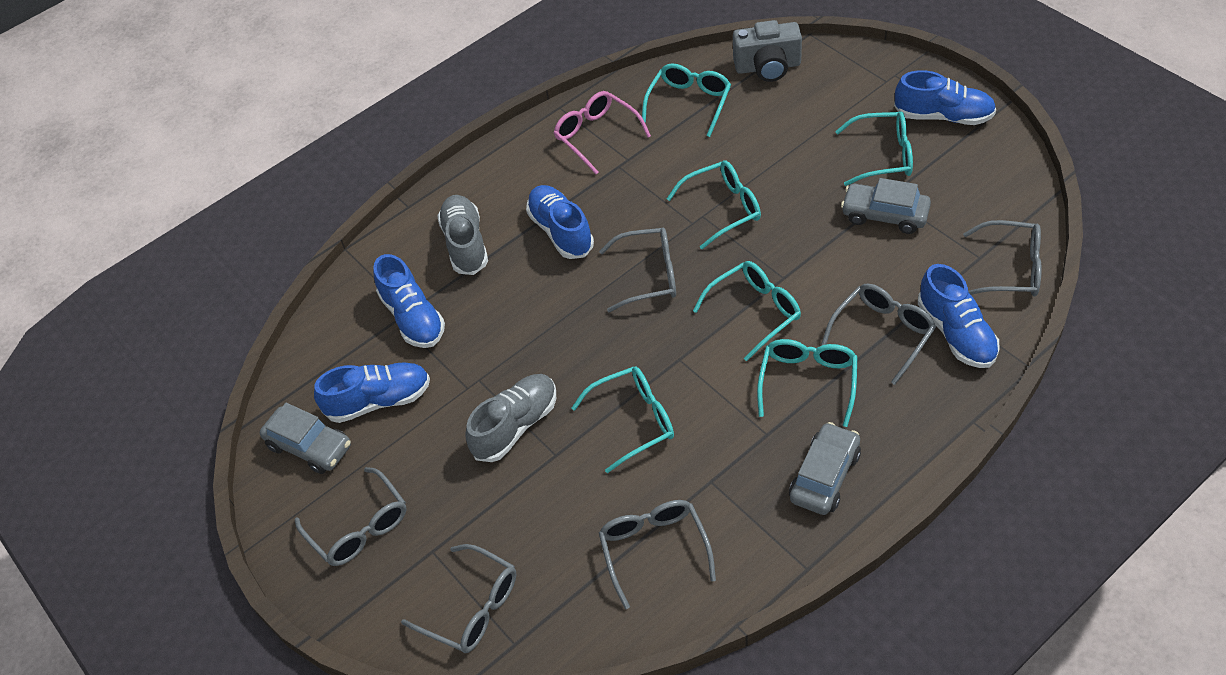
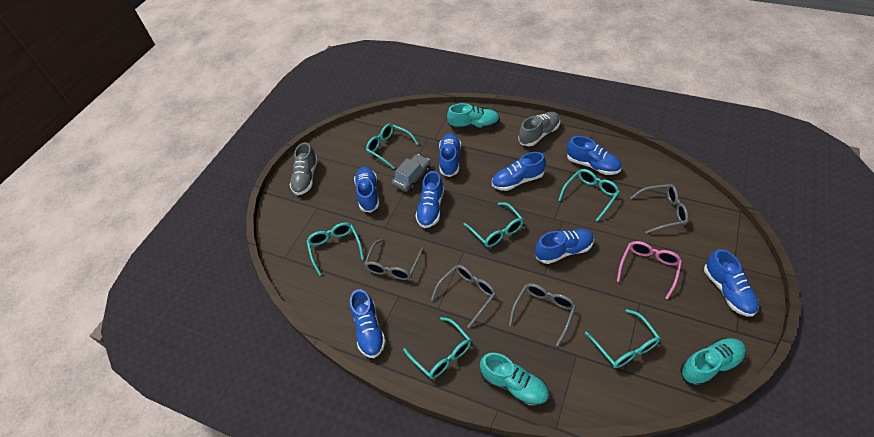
blue shoe: [314,362,430,423] [373,254,445,348] [526,185,594,259] [894,70,996,125] [918,264,1000,368] = 5 -> [350,289,386,358] [354,167,380,213] [415,171,444,228] [439,133,461,177] [492,152,546,191] [535,229,594,264] [567,136,621,175] [704,249,759,317] = 8
grey camera: [733,20,802,82] = 1 -> none = 0
grey car: [260,403,351,474] [789,422,861,515] [841,178,931,234] = 3 -> [392,154,430,192] = 1
grey glasses: [295,467,407,566] [401,544,517,653] [599,227,676,312] [599,500,716,609] [821,284,936,385] [963,220,1042,297] = 6 -> [364,239,424,280] [431,265,496,328] [509,283,576,346] [630,184,689,234] = 4
turquoise shoe: none = 0 -> [447,103,500,130] [480,353,549,407] [680,338,746,387] = 3

